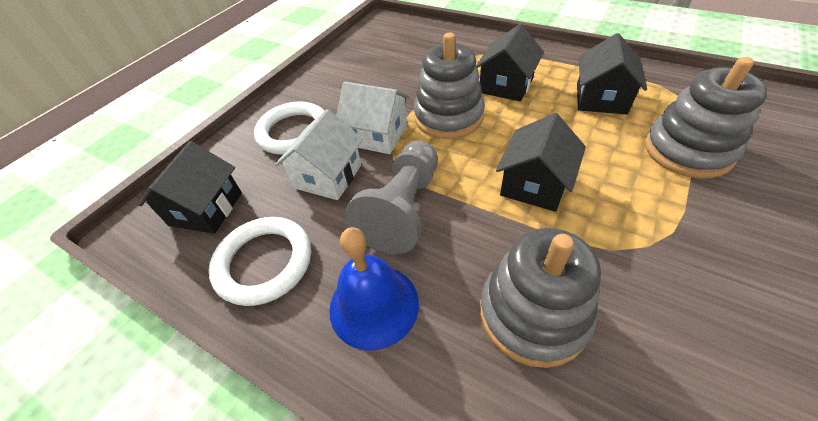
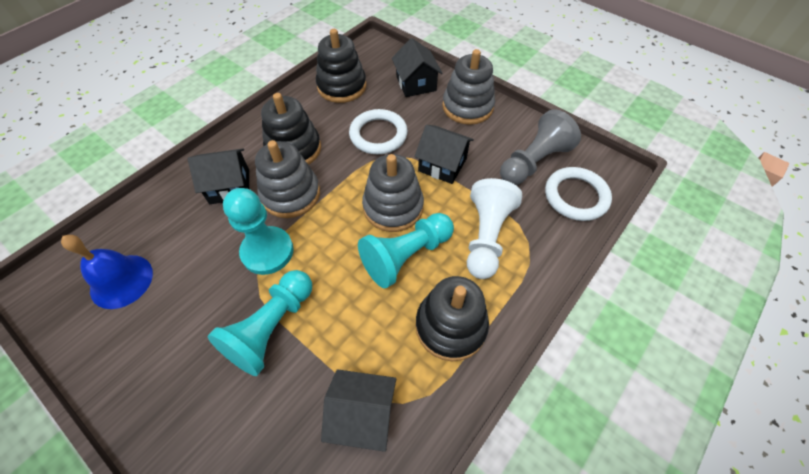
black stacking toy: none = 0 -> [261,93,321,165] [316,29,366,103] [415,276,489,362] = 3
turquoise pawn: none = 0 -> [208,270,312,376] [223,188,294,275] [358,213,454,288] = 3
white house: [275,109,363,200] [336,82,410,154] = 2 -> none = 0
white pawn: none = 0 -> [467,178,522,279] = 1

